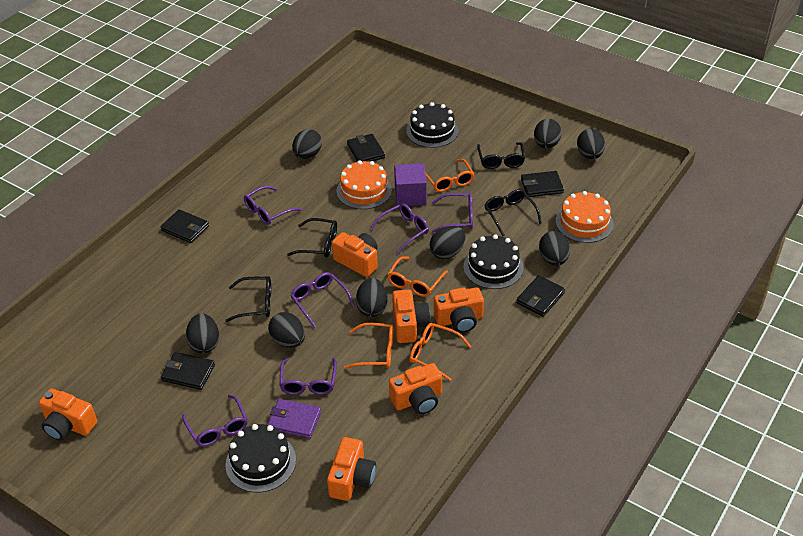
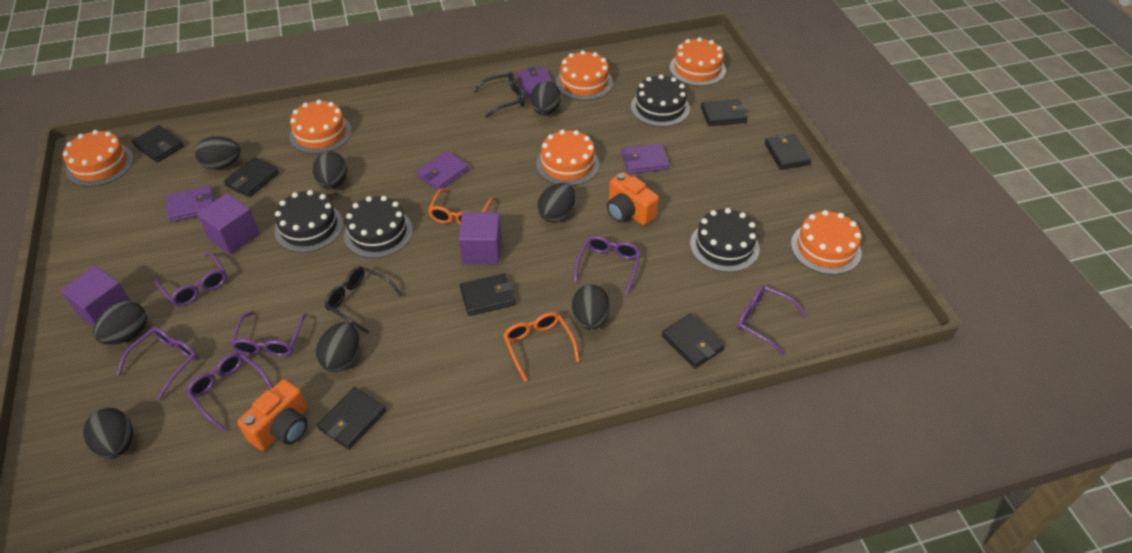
black cake: [225,424,296,493] [406,102,458,148] [464,234,523,289] = 3 -> [274,190,343,253] [344,196,413,258] [631,75,690,127] [690,208,760,272] = 4
black glasses: [225,276,271,322] [287,218,337,257] [477,142,525,169] [484,189,542,236] = 4 -> [325,266,403,334] [473,72,525,118] = 2
black wallet: [160,209,209,243] [161,352,215,390] [347,134,385,162] [516,275,565,317] [521,171,564,197] = 5 -> [132,125,184,162] [224,157,280,197] [317,387,386,450] [460,273,516,316] [662,314,725,369] [701,99,748,126] [765,134,812,170] = 7
orange cake: [337,160,392,209] [556,191,614,243] = 2 -> [63,130,134,187] [290,100,351,154] [536,130,599,186] [556,50,613,100] [670,37,726,86] [791,210,861,275] = 6
orange camera: [39,388,97,441] [327,437,376,501] [332,232,378,277] [389,363,442,414] [392,290,431,343] [434,287,484,333] = 6 -> [237,379,308,451] [607,172,659,225] = 2
orange glasses: [344,323,394,369] [387,256,448,297] [409,323,471,381] [425,159,474,192] = 4 -> [428,188,494,225] [503,312,580,382] = 2
purple cube: [394,163,427,206] = 1 -> [60,265,130,327] [197,193,260,255] [458,212,501,264] = 3
purple wallet: [267,399,321,439] = 1 -> [165,185,214,222] [416,151,470,190] [517,67,553,98] [621,143,670,174] = 4

